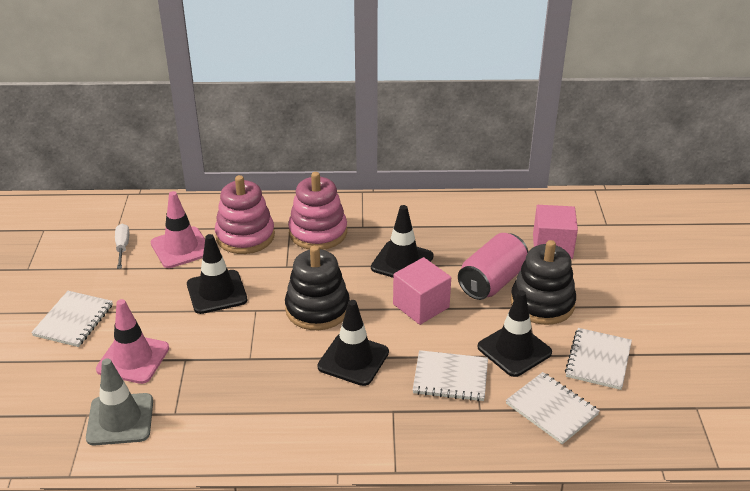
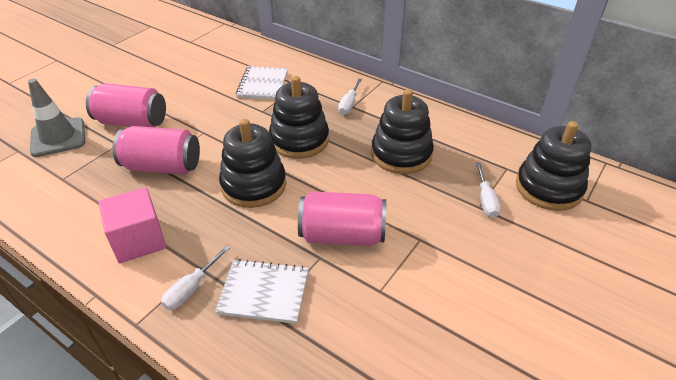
black stacking toy: [285,245,350,330] [511,240,576,325] = 2 -> [219,119,286,208] [269,76,329,159] [371,89,434,174] [516,121,592,211] = 4
black traffic cone: [187,234,248,314] [318,300,389,386] [371,205,434,278] [478,290,552,377] = 4 -> none = 0
pink can: [458,233,528,300] = 1 -> [86,83,166,127] [113,126,200,175] [298,191,386,246] = 3
pink cube: [393,257,451,325] [533,205,578,259] = 2 -> [98,187,166,263] = 1
pink stacking toy: [215,175,275,254] [288,172,347,250] = 2 -> none = 0
pink traffic cone: [96,299,169,384] [151,191,205,268] = 2 -> none = 0
white notebook: [31,291,113,347] [413,350,488,401] [506,372,600,444] [565,328,632,390] = 4 -> [215,259,309,324] [236,66,288,100] = 2
white screwdriver: [115,224,129,269] = 1 -> [161,246,230,310] [338,78,362,115] [476,163,501,218] = 3

